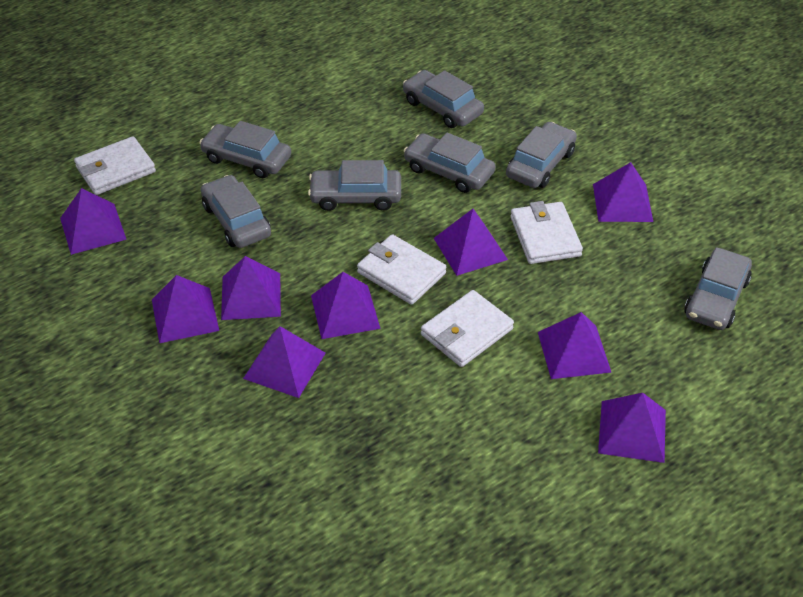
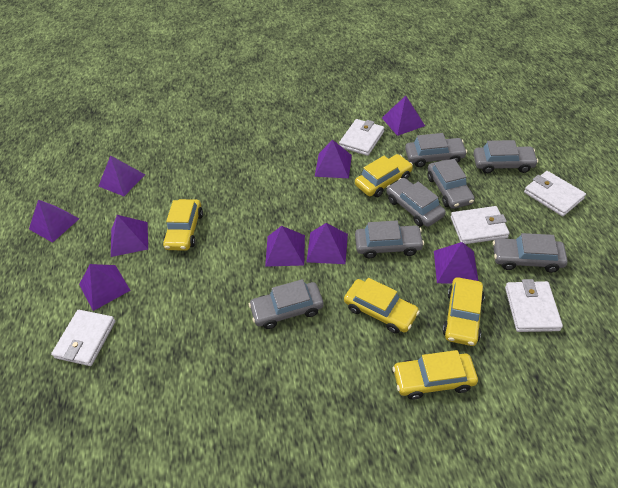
white wallet: [74,136,156,195] [357,234,446,305] [421,290,514,367] [510,201,583,264] = 4 -> [51,310,116,366] [339,119,384,156] [451,206,510,244] [505,279,563,332] [524,171,586,216] = 5
yellow car: none = 0 -> [163,199,203,251] [344,278,420,334] [355,154,413,197] [392,350,478,400] [443,277,485,346] = 5

